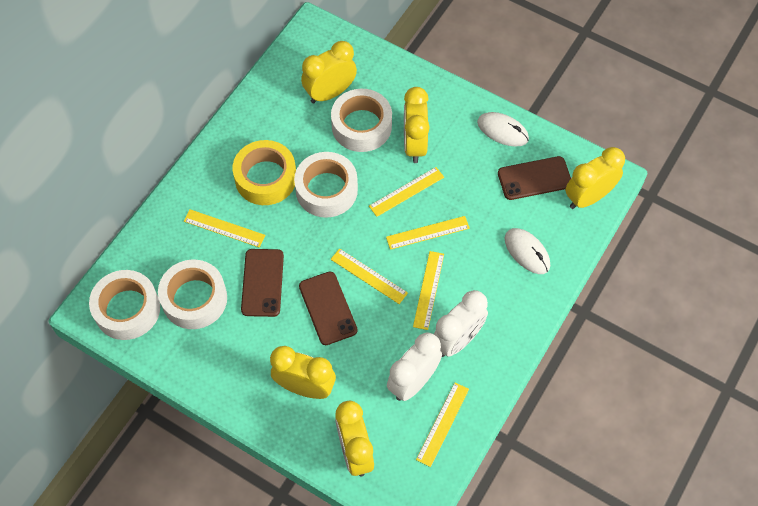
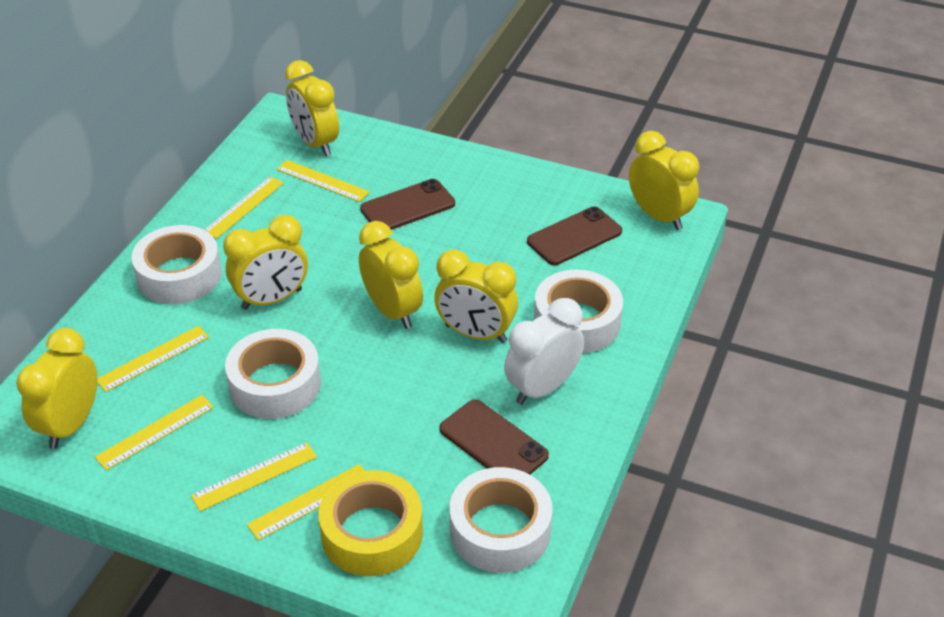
white clock: [387,333,442,401] [434,290,488,357] = 2 -> [504,298,584,405] = 1
white mouse: [477,112,529,147] [505,228,550,274] = 2 -> none = 0
yellow clock: [270,346,336,399] [301,41,357,103] [335,401,374,477] [404,87,430,163] [565,147,625,209] = 5 -> [16,328,98,449] [223,215,308,310] [285,60,339,156] [359,221,423,329] [434,249,518,343] [629,131,699,230] = 6

